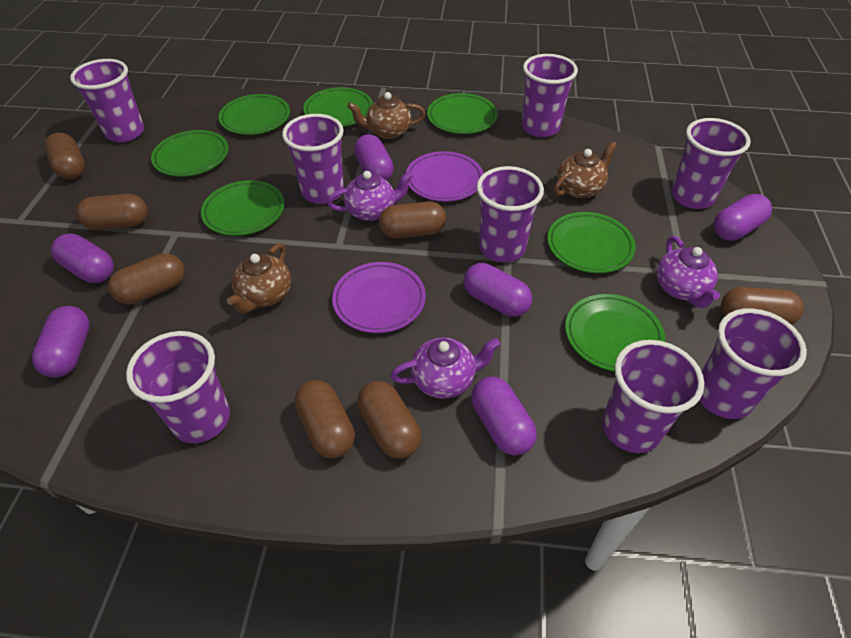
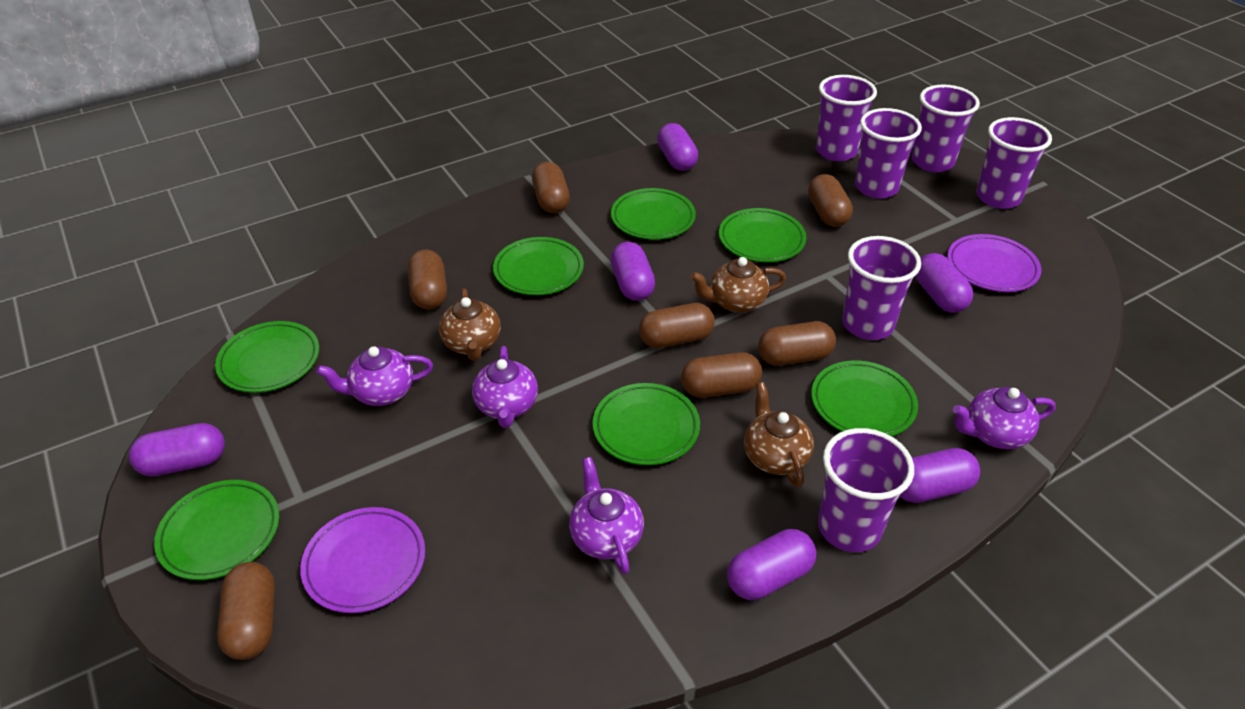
purple cup: [70,59,144,142] [126,331,230,443] [282,114,344,204] [477,166,544,262] [522,54,578,137] [602,340,704,453] [671,118,751,209] [699,308,807,419] = 8 -> [816,75,877,161] [818,428,914,552] [842,236,921,340] [855,108,922,199] [912,84,980,172] [976,117,1052,209] = 6
purple teapot: [327,171,413,221] [391,338,500,399] [656,236,720,308] = 3 -> [316,346,433,406] [472,346,538,428] [569,457,644,574] [953,387,1056,449] = 4

